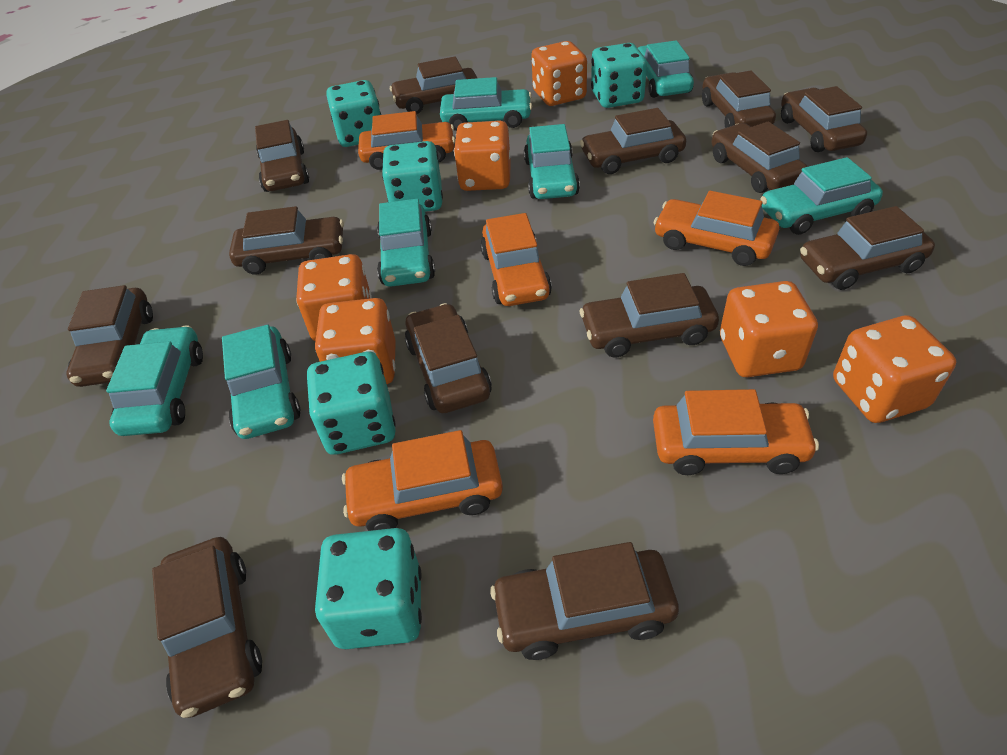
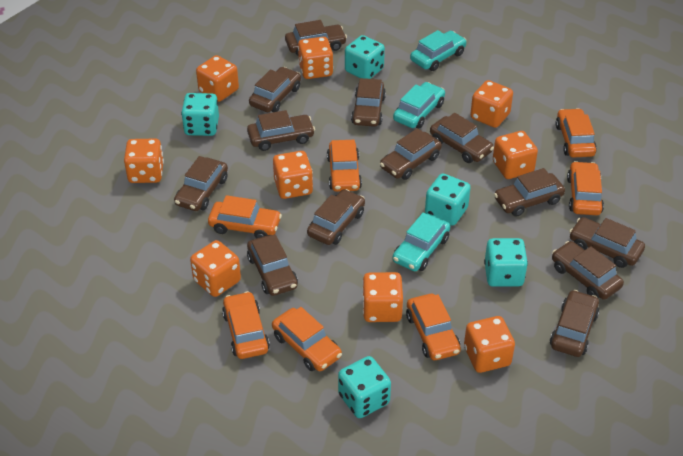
orange car: [342,430,503,531] [358,111,455,170] [480,213,552,306] [653,389,819,475] [654,191,779,266] = 5 -> [208,195,282,239] [222,291,270,359] [272,307,342,371] [327,140,362,192] [406,294,461,360] [555,108,597,158] [567,161,604,215] = 7
orange dice: [296,254,372,341] [315,298,396,384] [454,121,511,191] [531,41,587,106] [720,281,818,377] [833,315,956,423] = 6 -> [124,138,164,183] [190,240,241,297] [196,55,239,102] [273,151,313,199] [298,37,333,79] [362,272,403,322] [464,316,515,373] [470,80,513,128] [493,131,538,179] = 9
turquoise car: [106,325,203,436] [222,325,301,439] [377,199,435,287] [440,77,532,131] [524,124,580,199] [638,41,694,98] [760,157,883,235] = 7 -> [393,82,445,129] [393,212,450,271] [410,30,467,71] = 3

